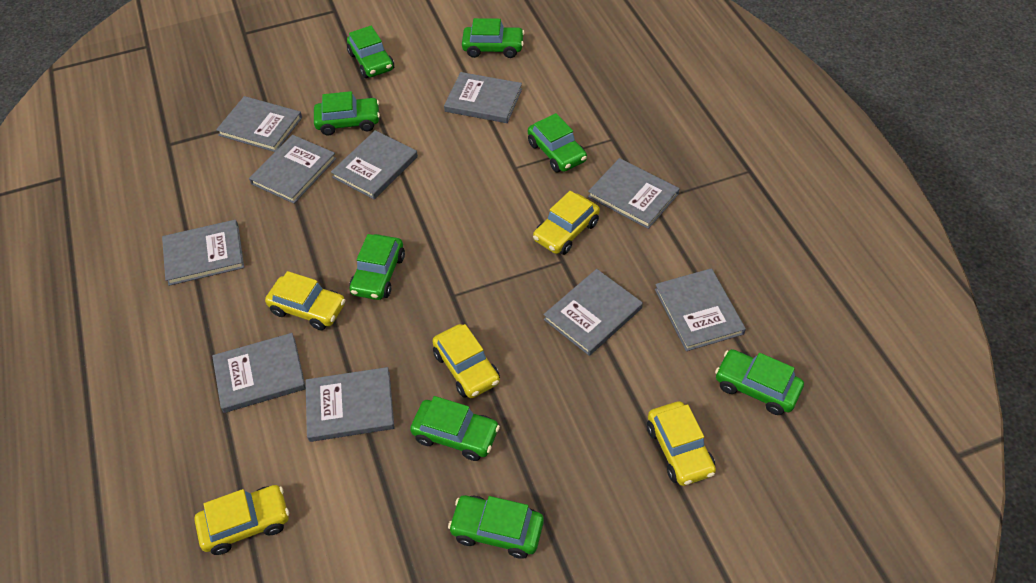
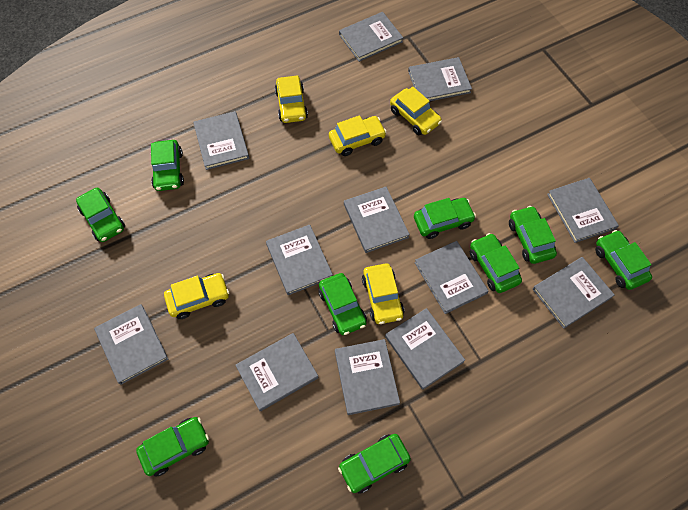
green car: [314,91,380,135] [347,26,394,78] [349,234,405,300] [410,396,500,461] [448,495,544,559] [462,18,525,58] [528,113,587,172] [715,349,804,415] = 8 -> [76,188,125,242] [136,417,209,477] [151,140,184,191] [318,273,367,335] [338,434,411,494] [414,198,476,239] [470,233,522,293] [509,206,557,264] [595,230,652,290] = 9
grey book: [162,220,244,286] [212,333,306,413] [216,96,302,152] [249,135,336,204] [305,367,395,442] [331,130,418,200] [444,72,522,123] [543,269,643,356] [588,158,680,229] [655,268,746,351] = 10 -> [94,304,168,385] [193,111,249,170] [235,333,318,411] [266,225,333,295] [335,339,400,415] [339,12,403,62] [344,187,410,253] [385,308,465,390] [408,57,472,101] [415,241,489,314] [532,257,615,329] [547,178,619,243] = 12

